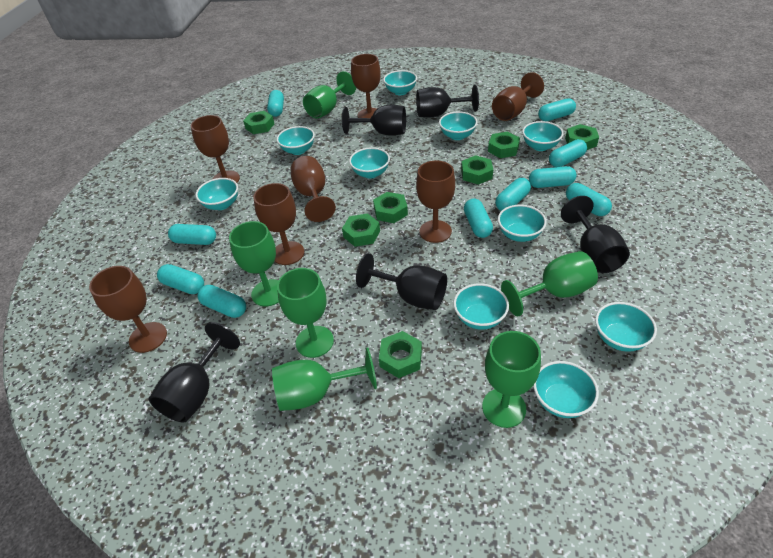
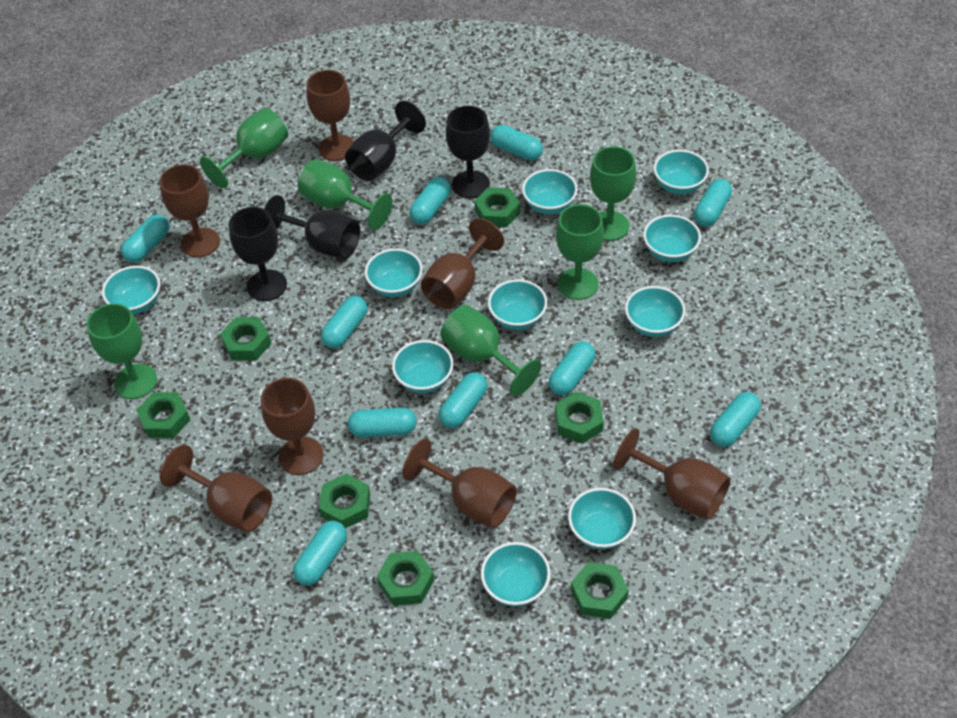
black goblet: [149,322,240,423] [342,105,406,136] [356,253,447,310] [416,85,479,117] [561,196,630,273] = 5 -> [229,207,287,301] [264,195,360,259] [345,101,426,181] [446,106,490,199] = 4

